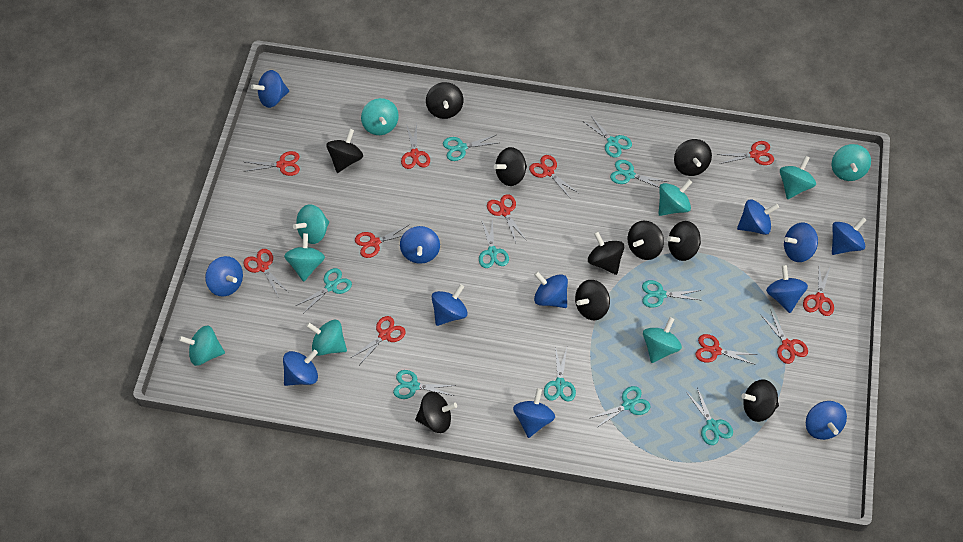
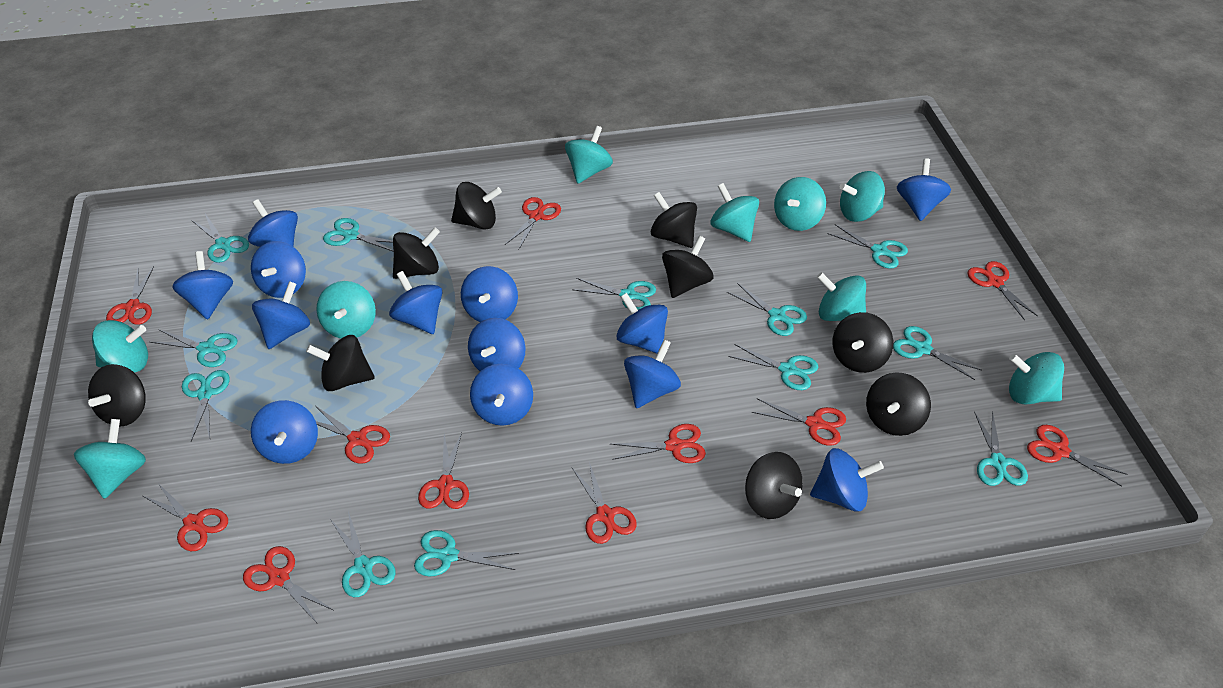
black spinning top: [326,129,363,173] [415,392,457,433] [426,82,463,119] [494,147,527,186] [575,280,610,320] [588,231,625,275] [628,221,664,260] [667,221,701,261] [674,139,712,176] [741,379,779,422] = 10 -> [88,364,146,426] [306,335,375,391] [393,227,440,279] [451,182,502,230] [651,192,697,248] [662,236,714,298] [745,452,803,519] [832,312,893,373] [866,372,931,436] = 9
blue spinning top: [205,256,243,297] [251,70,289,108] [283,350,318,386] [400,226,440,264] [432,284,468,326] [513,388,555,438] [534,271,568,308] [737,200,779,235] [766,265,808,313] [784,222,818,262] [806,401,847,440] [832,217,866,255] = 12 -> [172,251,233,320] [248,199,298,247] [251,241,306,298] [251,400,318,464] [252,281,310,349] [389,271,443,334] [461,266,518,322] [468,318,526,371] [470,364,533,426] [616,293,668,354] [624,339,681,408] [810,448,884,512] [897,158,951,221] = 13
turquoise scissors: [296,268,352,313] [393,370,456,399] [443,135,497,161] [479,219,509,268] [544,347,576,401] [584,116,632,158] [591,386,650,429] [610,160,668,187] [642,280,701,308] [687,388,733,445] = 10 -> [150,329,237,367] [182,370,229,441] [191,214,249,263] [323,218,394,252] [330,511,395,597] [414,530,519,577] [572,278,656,310] [727,283,807,336] [728,344,818,390] [827,224,908,269] [893,326,982,380] [974,410,1028,486] = 12

